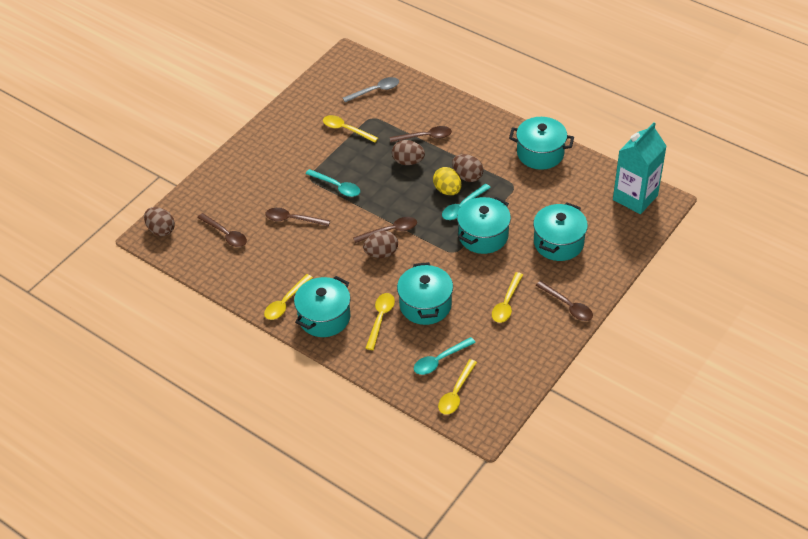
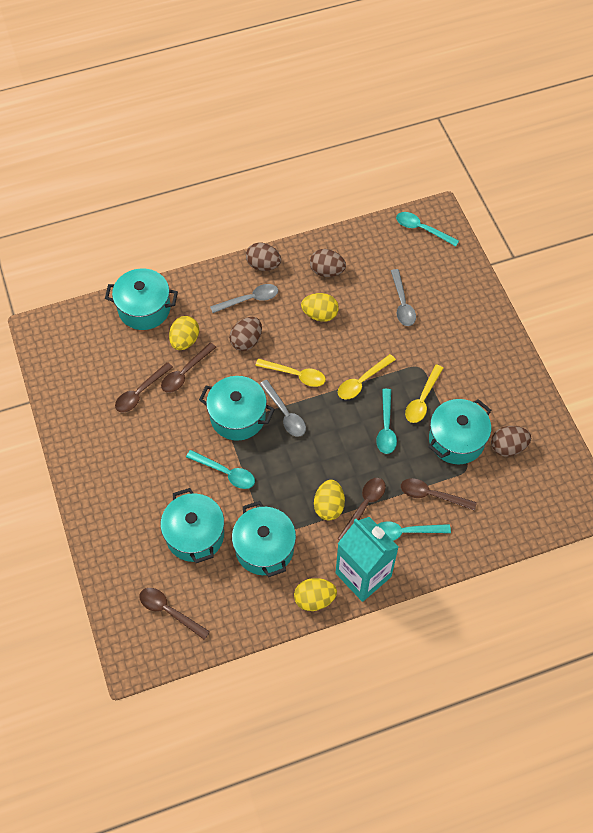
grey spoon: [343,77,399,102] = 1 -> [210,284,278,313] [260,380,306,437] [391,269,416,326] = 3
turquoise spoon: [305,169,360,197] [414,337,476,375] [442,184,491,220] = 3 -> [186,450,255,489] [376,389,397,454] [377,521,451,541] [396,212,459,246] = 4
yellow egg: [433,167,462,195] = 1 -> [169,316,199,350] [294,578,337,611] [301,293,339,322] [314,480,345,520] = 4
yellow spoon: [264,274,313,320] [323,115,378,142] [366,293,395,350] [438,359,477,415] [492,272,523,323] = 5 -> [255,359,326,387] [338,354,396,400] [405,364,443,423] = 3

